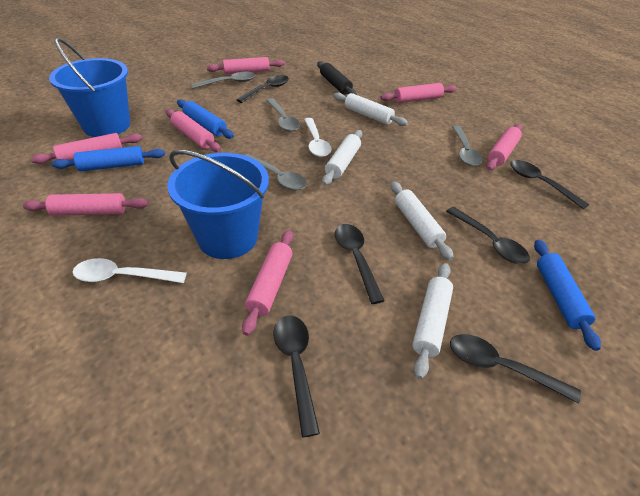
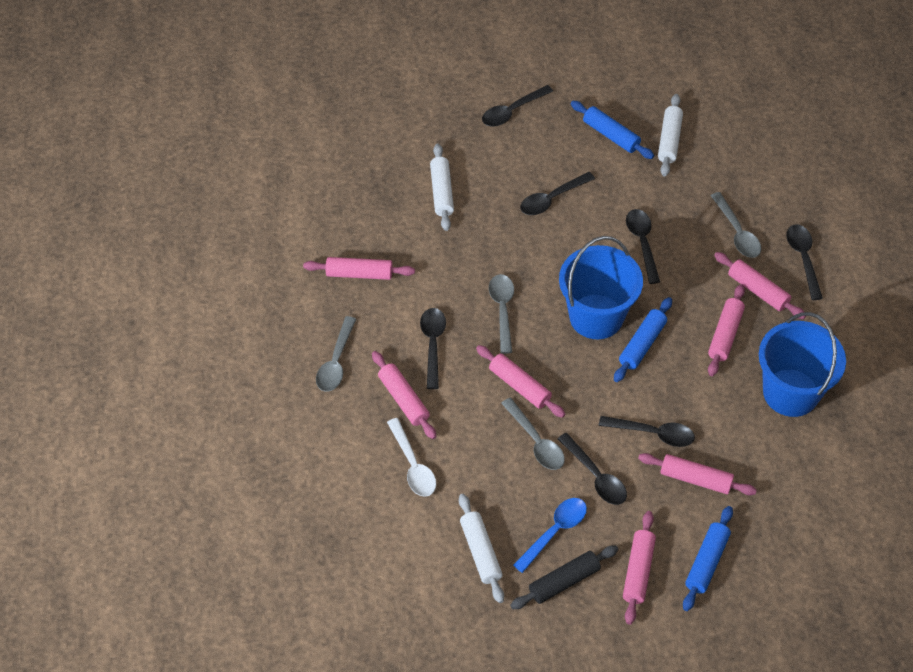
black spoon: [236,75,289,103] [273,315,320,437] [335,224,384,304] [446,207,530,264] [450,334,581,404] [511,160,589,209] = 6 -> [420,308,446,389] [482,85,553,126] [520,172,595,215] [558,433,627,505] [599,416,695,447] [626,209,660,284] [786,224,823,300] = 7
blue spoon: none = 0 -> [513,498,587,573] = 1
white rolling pin: [322,130,362,186] [334,92,408,126] [391,182,454,260] [412,263,453,379] = 4 -> [430,143,454,231] [459,494,504,603] [658,94,683,176] = 3
white spoon: [72,258,187,283] [304,118,331,157] = 2 -> [387,418,436,497] = 1

